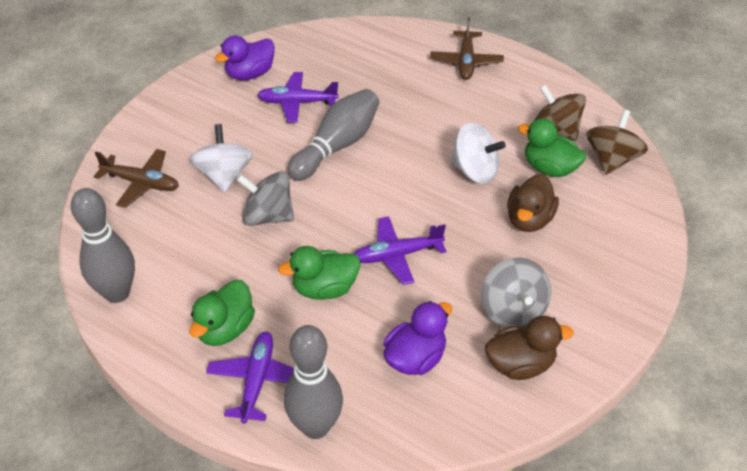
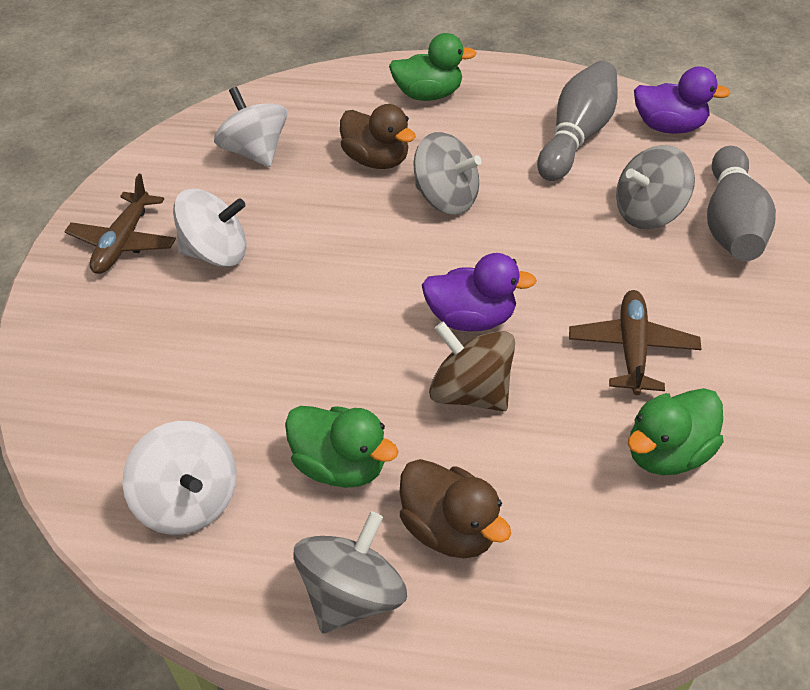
brown spinning top: [534,84,586,141] [586,110,648,175] = 2 -> [429,321,515,411] = 1
grey bowling pin: [71,188,135,303] [284,325,343,439] [287,89,379,181] = 3 -> [537,61,618,181] [707,146,776,261] = 2
grey spinning top: [236,171,294,226] [481,258,551,328] = 2 -> [294,512,407,634] [413,132,482,215] [616,145,695,229] = 3
purple plane: [206,332,294,424] [257,72,339,123] [354,216,447,285] = 3 -> none = 0
white spinning top: [189,124,253,193] [450,122,506,184] = 2 -> [122,421,237,535] [173,189,246,267] [214,87,287,167] = 3

